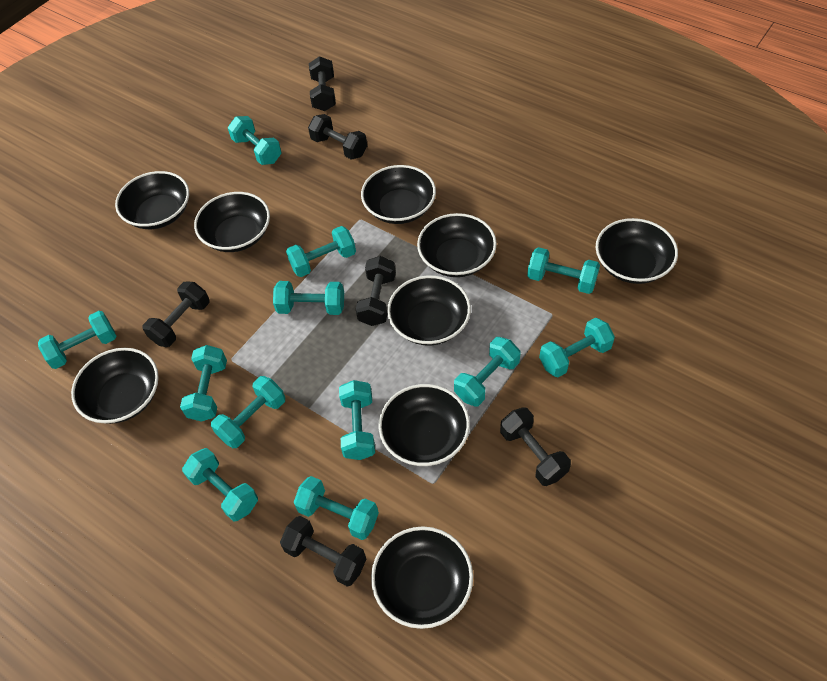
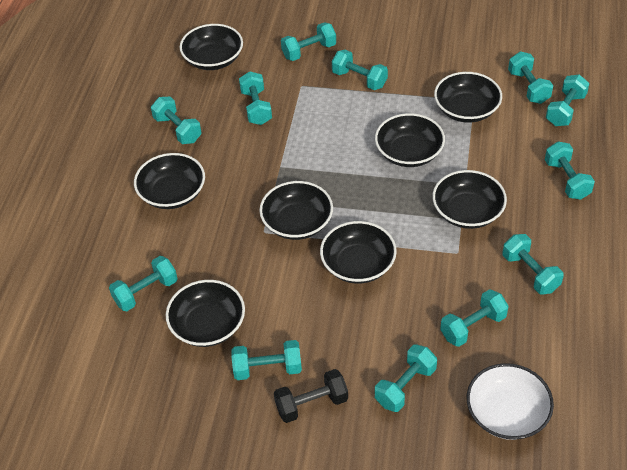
black bowl: [71,348,159,424] [115,171,189,229] [194,192,270,252] [361,165,436,224] [371,526,473,629] [378,384,470,466] [387,275,471,346] [417,213,497,277] [596,218,678,284] = 9 -> [134,153,205,209] [166,280,245,347] [180,24,243,70] [259,181,333,240] [320,221,397,284] [375,113,445,167] [432,170,507,229] [434,72,502,123] = 8
black dumbbell: [143,281,210,347] [280,516,366,587] [308,114,367,160] [309,56,336,111] [356,256,396,326] [500,407,571,486] = 6 -> [274,369,348,423] = 1
white bowl: none = 0 -> [467,363,554,440] = 1

